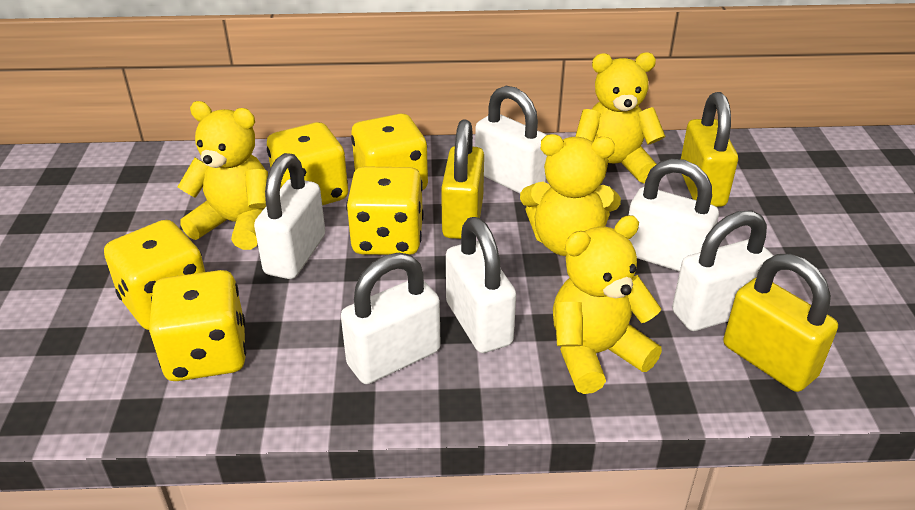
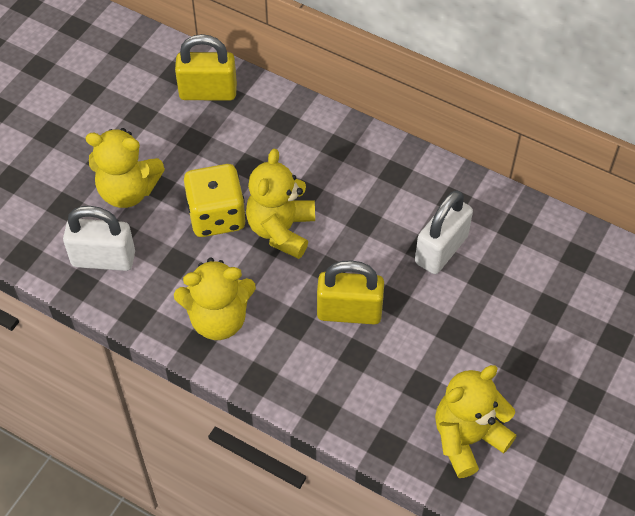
white padlock: [254,153,325,279] [341,253,441,384] [446,217,516,353] [475,86,547,194] [629,159,719,272] [672,210,773,331] = 6 -> [63,206,135,271] [415,190,473,274] = 2
yellow dice: [104,220,205,330] [149,270,246,381] [267,122,348,205] [346,166,424,255] [351,113,428,190] = 5 -> [184,164,246,237] = 1
yellow padlock: [441,120,484,239] [681,92,738,207] [723,254,838,392] = 3 -> [175,34,237,100] [317,261,384,325] = 2

